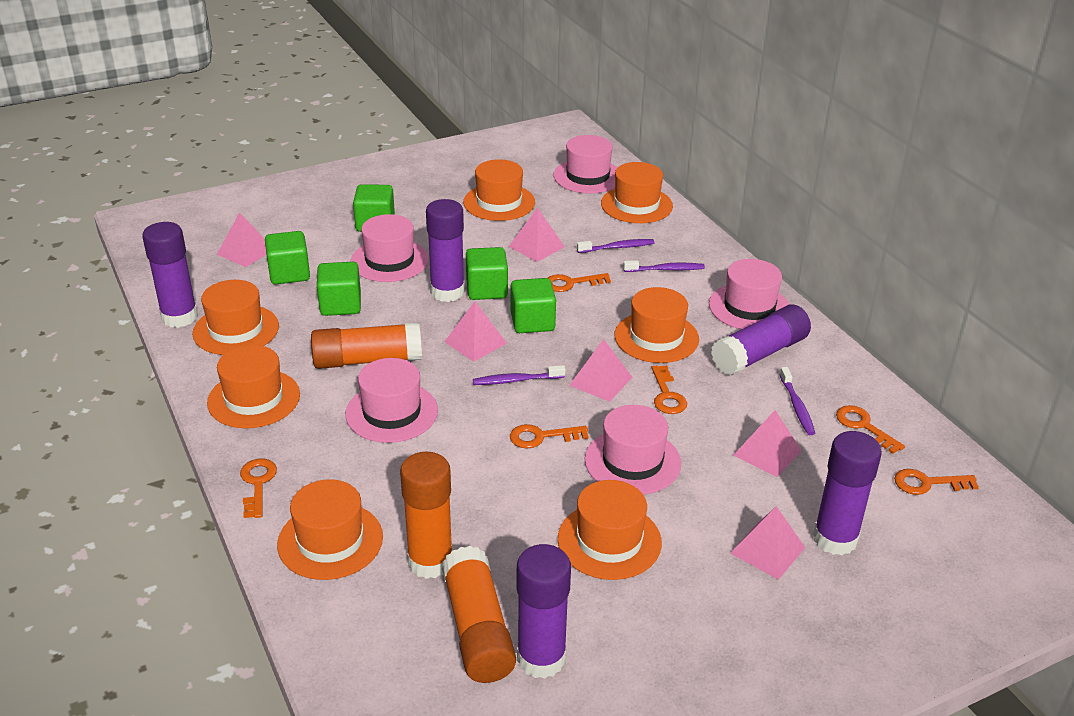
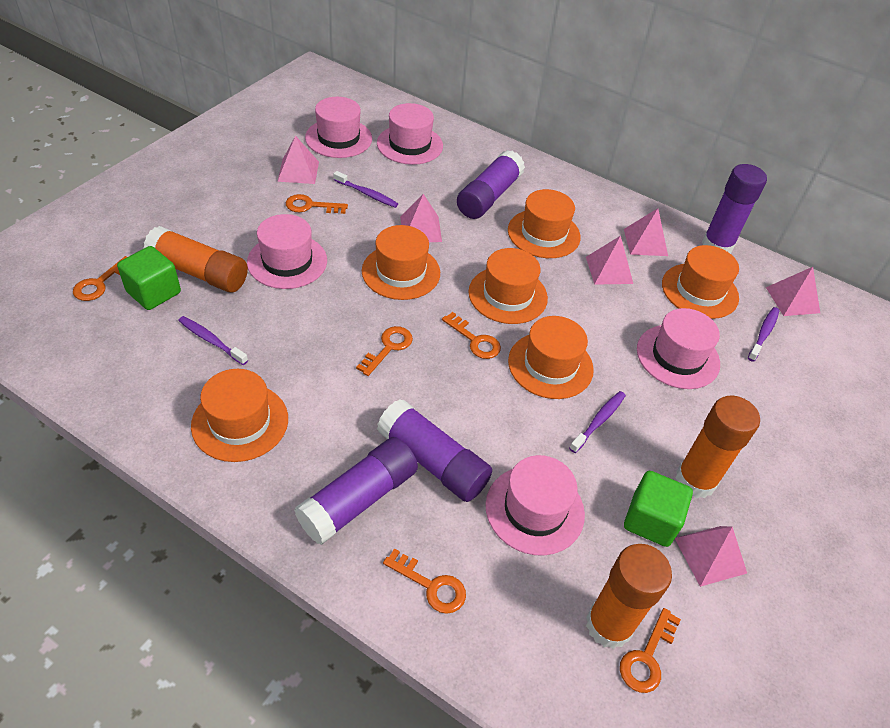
green cube: [265,231,310,284] [317,262,361,316] [353,184,395,232] [466,247,508,300] [511,278,556,333] = 5 -> [117,246,181,310] [624,471,693,547] = 2
orange hat: [192,280,279,355] [207,345,300,428] [277,479,383,580] [463,159,535,221] [558,480,662,580] [601,162,673,223] [614,287,699,363] = 7 -> [191,369,288,462] [362,225,440,300] [468,248,548,324] [508,189,581,258] [508,316,594,399] [662,245,739,319] = 6
purple glue stick: [142,222,198,328] [426,199,465,302] [516,544,571,679] [711,305,811,375] [813,431,882,555] = 5 -> [294,437,418,545] [377,399,492,502] [457,150,525,219] [702,164,767,254] = 4

